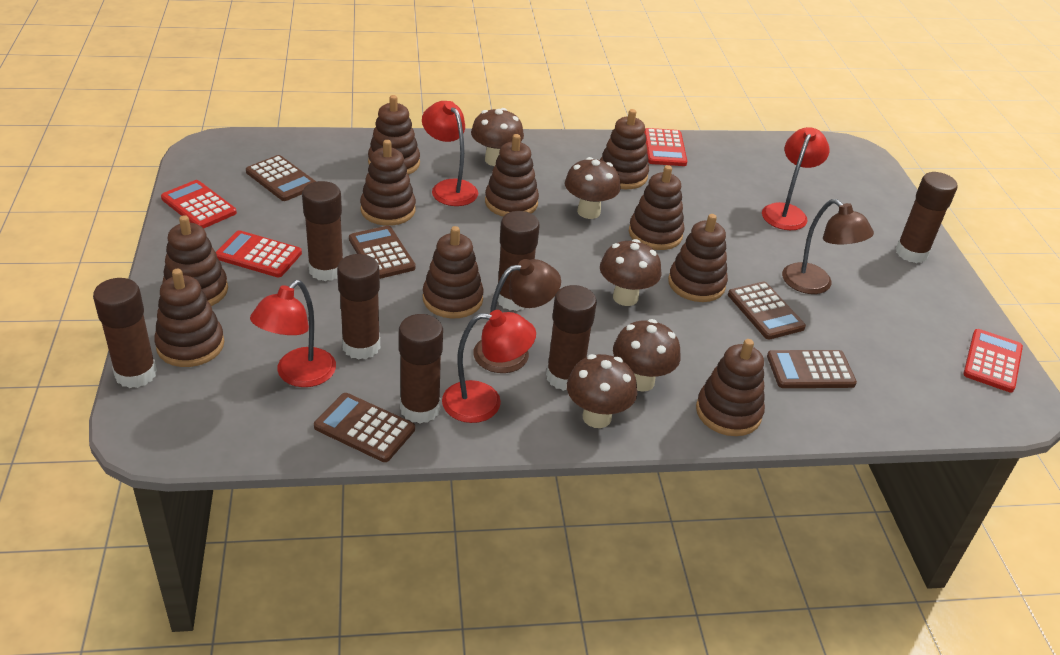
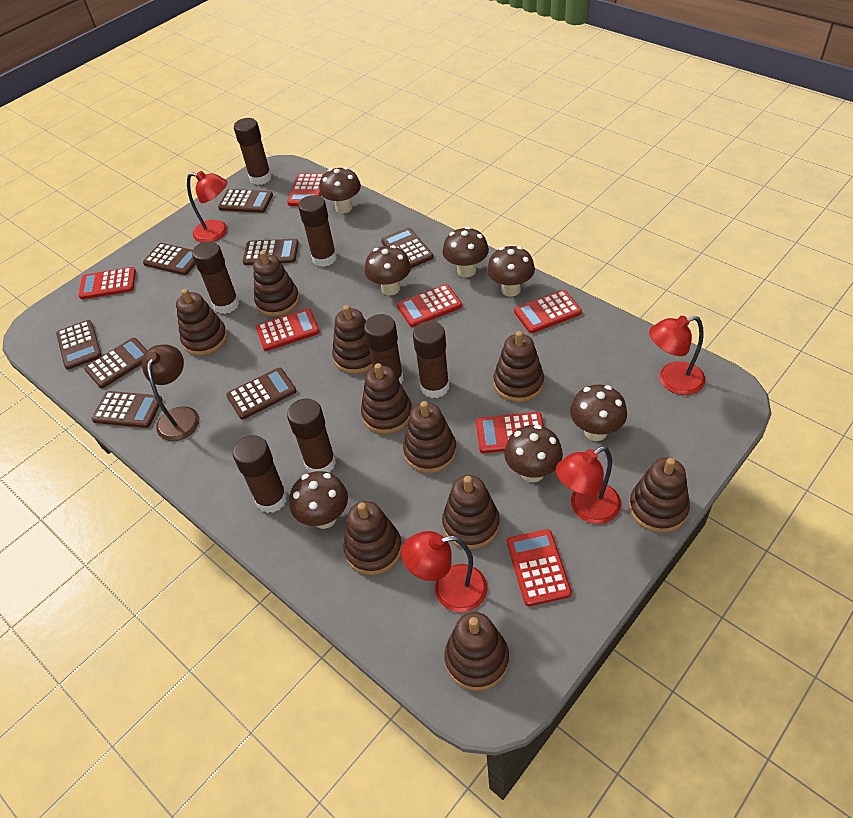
brown calculator: [246,155,316,201] [314,393,415,462] [349,226,416,279] [728,282,806,339] [767,350,857,388] = 5 -> [56,320,102,370] [84,338,147,388] [91,391,163,428] [143,243,196,275] [218,189,273,213] [226,367,296,419] [243,239,299,265] [381,228,434,268] = 8
brown lamp: [473,259,561,373] [782,199,874,294] = 2 -> [142,344,200,441] = 1
brown mushroom: [471,108,524,166] [565,157,621,219] [567,354,637,428] [600,239,661,306] [613,319,681,392] = 5 -> [289,471,348,529] [319,167,361,213] [365,245,411,295] [443,227,489,277] [487,246,535,297] [504,424,563,482] [570,385,627,441] = 7
red calculator: [161,180,237,228] [216,230,302,277] [644,128,687,166] [963,329,1023,392] = 4 -> [79,267,136,299] [256,309,320,351] [287,173,324,206] [397,284,462,327] [476,412,544,453] [507,529,572,606] [514,290,582,333] = 7

